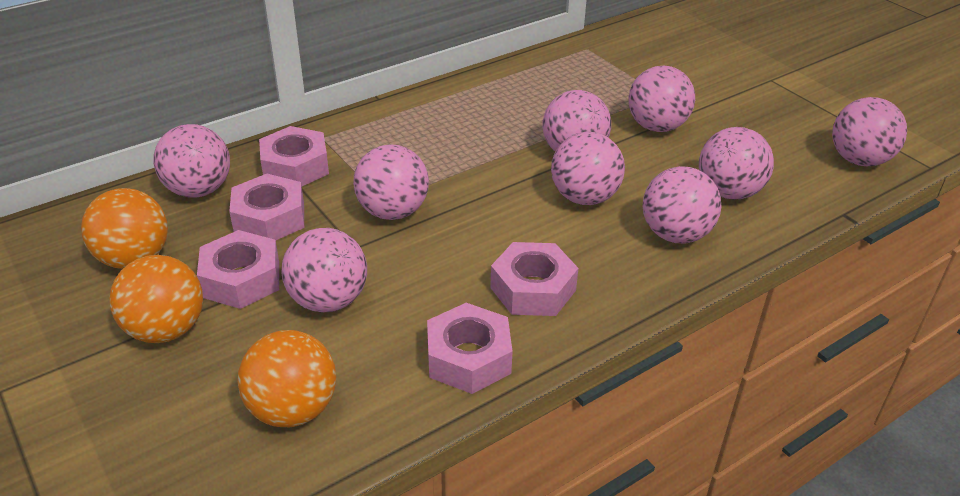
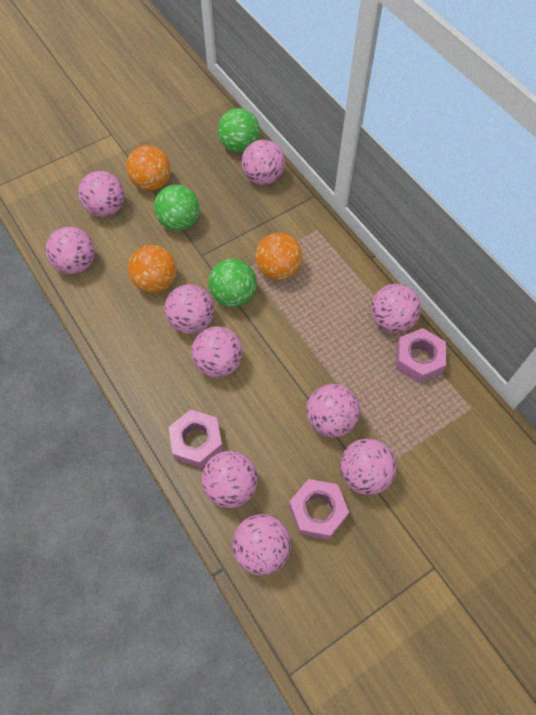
green ball: none = 0 -> [154,185,200,231] [208,259,257,307] [218,108,260,153] = 3
pink ball: [153,124,230,197] [281,228,367,312] [353,144,429,220] [542,90,611,152] [551,132,625,205] [628,66,695,132] [642,166,721,243] [699,127,774,200] [832,97,907,166] = 9 -> [46,227,95,274] [78,171,124,217] [164,284,214,334] [191,326,243,378] [201,451,258,508] [232,514,291,575] [242,140,285,185] [306,384,360,437] [340,438,396,495] [371,284,421,333] = 10
pink nut: [197,230,279,309] [229,174,304,240] [259,126,329,186] [427,303,513,394] [490,242,579,316] = 5 -> [169,410,223,468] [289,479,349,540] [396,328,446,383] = 3

